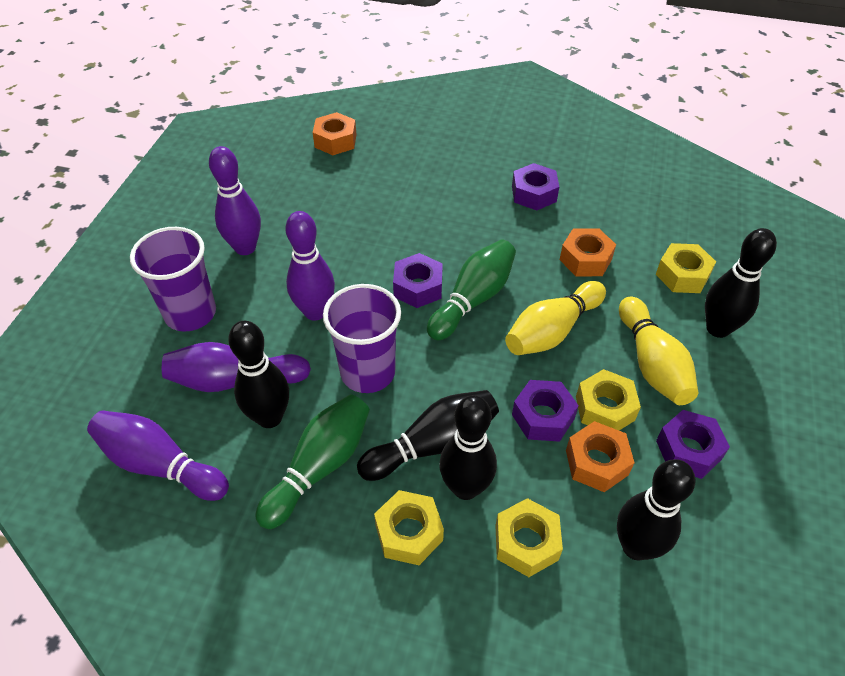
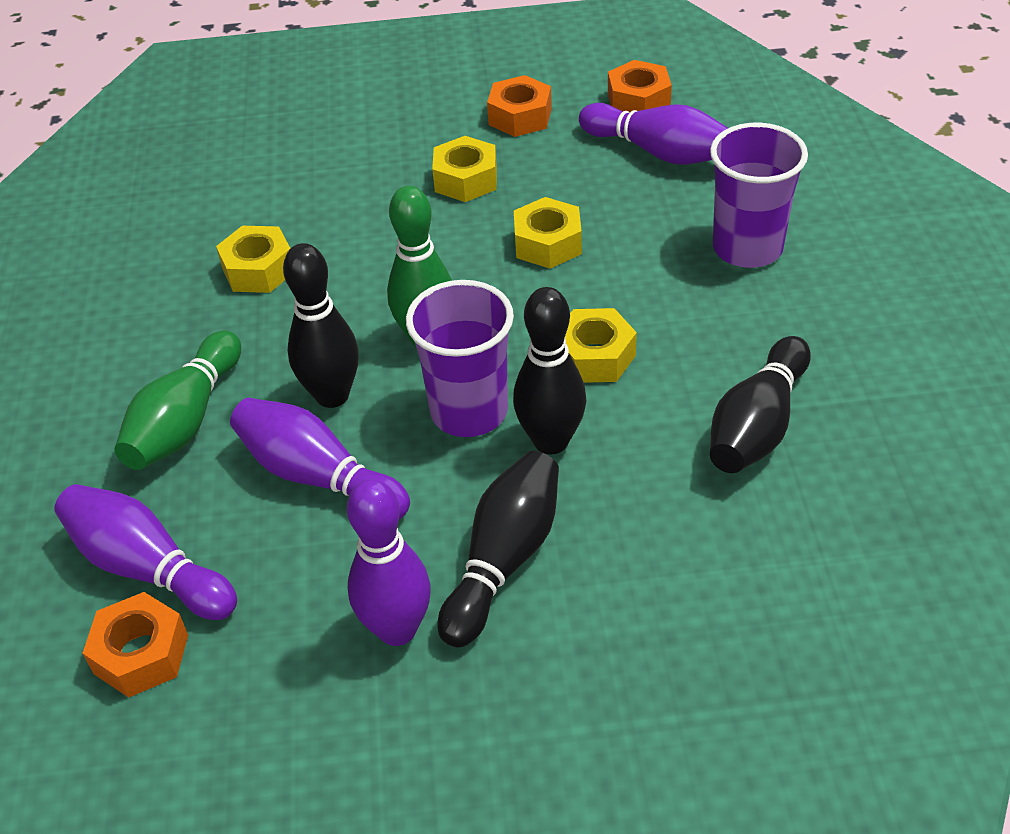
black bowling pin: [228,321,289,428] [357,390,499,481] [439,395,497,500] [617,459,695,560] [705,228,777,338] = 5 -> [283,243,359,408] [438,451,559,648] [513,287,586,455] [710,336,811,473] = 4
purple nut: [393,253,443,308] [512,163,559,210] [512,380,579,442] [656,410,730,479] = 4 -> none = 0
yellow bowling pin: [505,281,606,355] [619,297,698,405] = 2 -> none = 0

